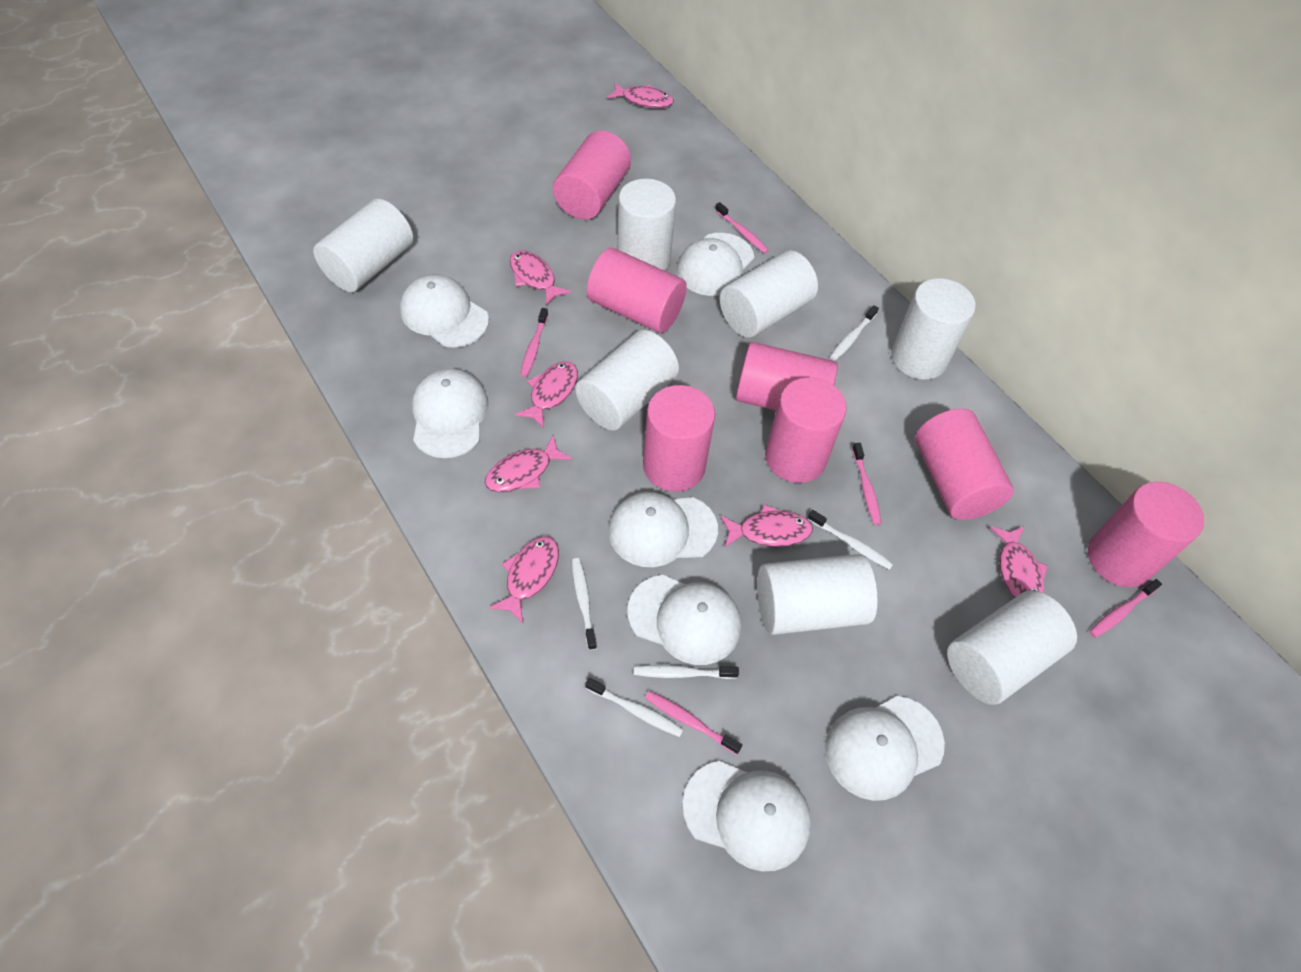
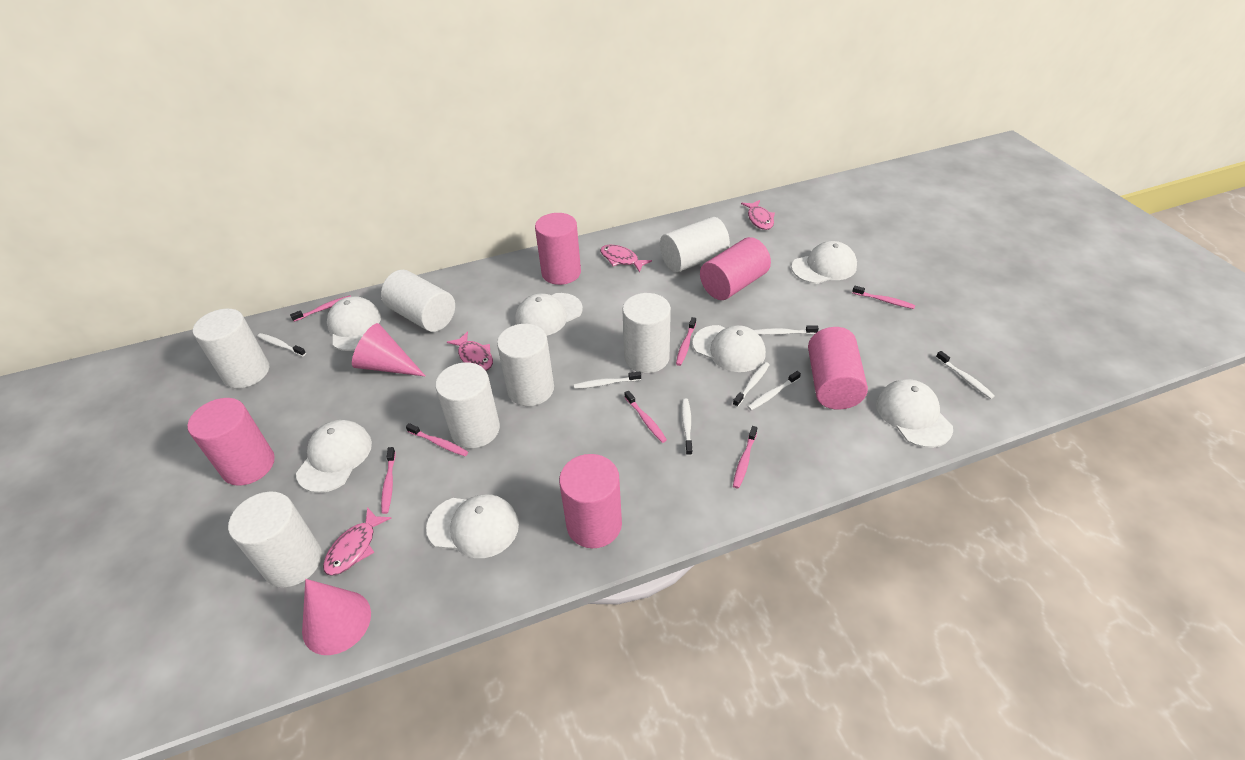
pink cone: none = 0 -> [302,579,371,655] [352,323,426,377] = 2
pink cylinder: [553,130,631,220] [587,248,687,333] [643,385,715,492] [736,342,838,410] [765,377,847,483] [915,409,1013,520] [1088,482,1204,587] = 7 -> [187,398,275,486] [535,213,581,285] [559,454,622,548] [700,237,771,300] [808,327,868,410] = 5
pink fish: [485,435,572,492] [489,536,559,623] [510,250,571,305] [515,361,578,428] [607,82,674,108] [720,504,813,548] [990,526,1048,598] = 7 -> [323,507,392,576] [447,331,493,371] [600,245,652,273] [741,200,775,230] = 4
pink toothbrush: [520,308,548,377] [645,691,742,755] [715,202,769,254] [852,443,881,525] [1089,579,1162,638] = 5 -> [290,295,351,322] [381,447,396,514] [406,423,468,456] [625,391,667,443] [676,317,696,366] [733,426,758,489] [852,286,915,309] = 7
white toothbrush: [572,558,597,650] [585,678,684,737] [634,665,739,679] [808,510,893,570] [830,305,879,360] = 5 -> [257,333,306,356] [574,371,641,389] [682,398,693,456] [733,362,770,407] [748,371,801,410] [754,325,819,335] [936,351,995,399] = 7

